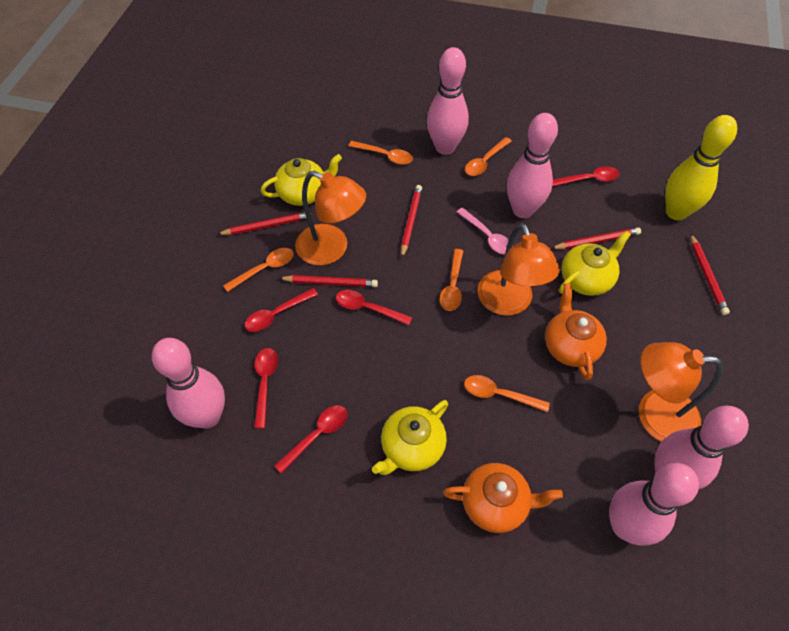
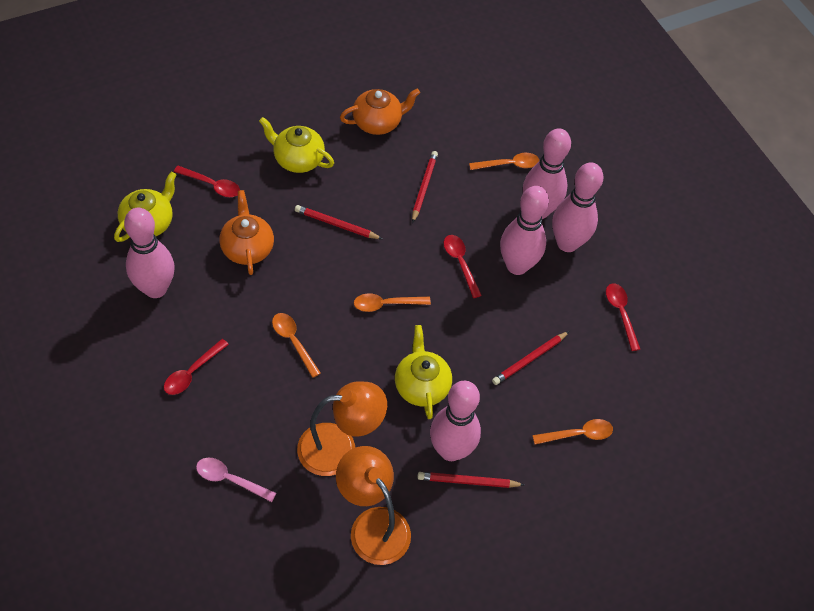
orange lamp: [295,171,366,265] [478,223,560,316] [639,342,723,442] = 3 -> [297,382,387,476] [336,446,411,565] = 2
orange spoon: [223,248,294,292] [348,141,413,165] [440,249,463,311] [464,375,550,412] [465,137,512,176] = 5 -> [272,313,321,378] [354,293,431,312] [469,153,539,170] [532,419,613,444] = 4
red pencil: [217,212,307,235] [279,275,378,287] [401,185,422,258] [551,228,641,249] [690,233,730,315] = 5 -> [295,205,382,239] [412,151,438,223] [417,472,524,488] [492,331,570,385] = 4
red spoon: [245,288,318,332] [254,348,278,429] [274,405,347,474] [336,290,412,325] [552,166,620,187] = 5 -> [164,339,229,395] [174,166,240,197] [444,235,482,298] [606,284,640,351] = 4
yellow bowling pin: [665,115,737,220] = 1 -> none = 0

